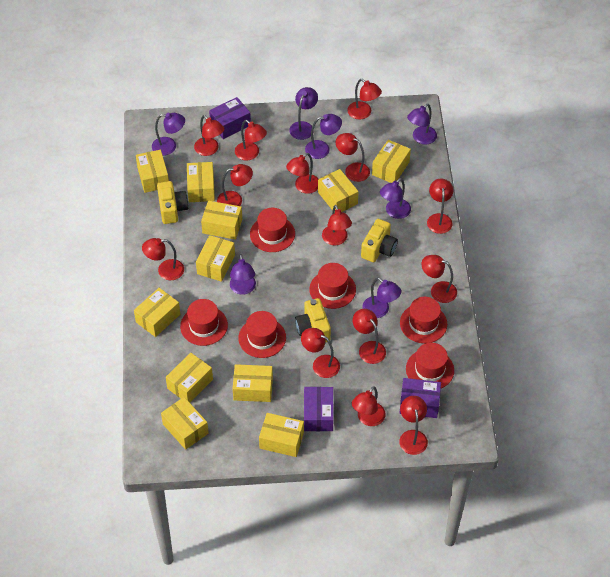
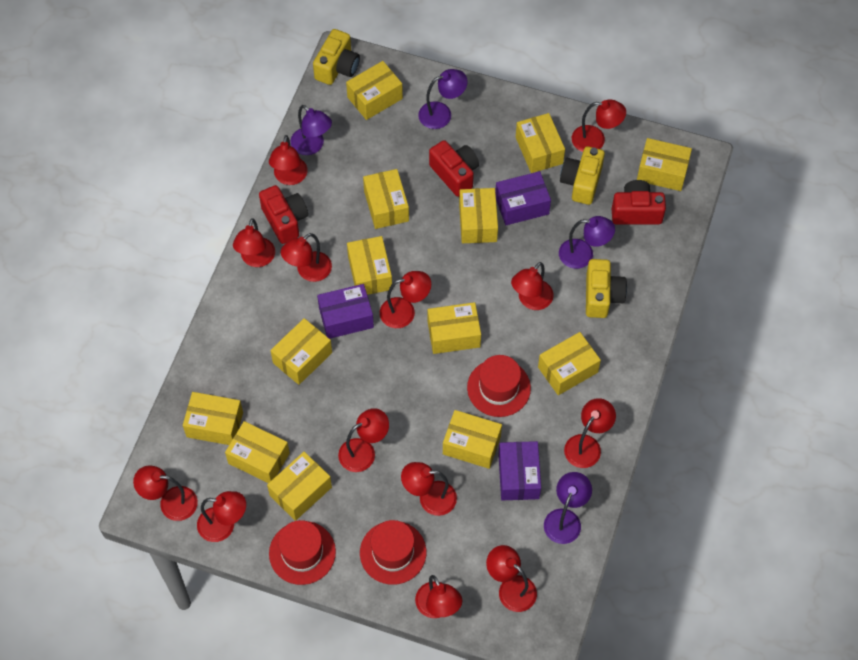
purple lamp: [152,113,185,156] [230,254,256,295] [289,87,318,140] [305,114,342,159] [362,278,401,318] [380,178,411,219] [407,104,437,145] = 7 -> [290,105,332,155] [418,69,467,129] [544,472,592,544] [559,216,615,269] = 4
red camera: none = 0 -> [259,185,308,244] [429,140,479,197] [612,180,666,224] = 3
red hat: [180,299,228,346] [238,311,286,358] [250,208,295,252] [309,263,356,309] [400,297,447,343] [406,343,454,388] = 6 -> [269,520,336,585] [360,520,426,585] [467,355,531,417] = 3
red lamp: [142,238,184,280] [194,115,224,156] [217,164,253,206] [235,120,267,161] [286,153,318,194] [301,328,340,378] [322,205,352,245] [336,133,370,182] [347,79,382,119] [352,386,386,426] [353,309,386,364] [399,396,428,455] [422,255,457,303] [427,178,453,234] = 14 -> [133,465,198,521] [197,491,246,542] [233,218,275,267] [269,135,308,185] [281,233,332,282] [338,408,389,472] [380,271,431,328] [401,462,457,516] [415,575,462,618] [486,545,537,612] [511,262,554,310] [564,398,616,468] [572,99,626,152] = 13
yellow box: [134,288,180,337] [136,150,169,193] [161,397,209,450] [166,353,213,403] [187,162,215,202] [196,235,235,282] [201,201,242,240] [233,364,273,402] [259,413,304,457] [318,169,359,212] [372,140,411,183] = 11 -> [183,392,243,445] [225,421,290,483] [267,452,332,521] [270,318,332,385] [346,61,403,120] [347,236,392,295] [363,169,409,229] [428,302,481,354] [443,410,502,469] [459,188,498,243] [516,113,565,173] [538,332,601,395] [637,138,692,191] = 13

